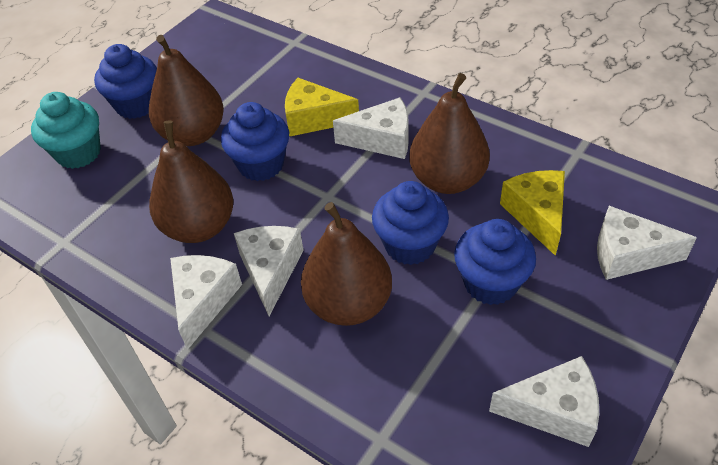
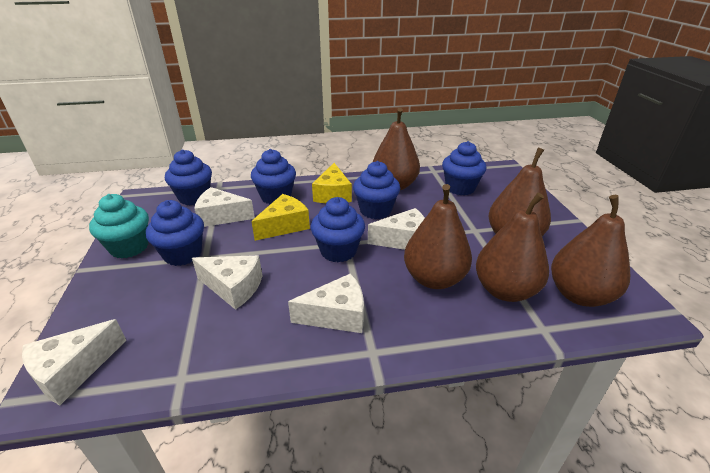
blue cupcake: [94,44,157,119] [221,102,289,181] [372,181,449,265] [454,219,536,305] = 4 -> [146,200,204,266] [165,149,212,206] [251,149,296,204] [311,197,365,262] [353,161,400,219] [442,141,486,195] = 6
brown pear: [149,35,224,146] [149,121,234,243] [301,202,392,326] [409,73,490,194] = 4 -> [373,108,420,190] [404,184,472,289] [476,193,549,302] [489,147,551,236] [551,195,630,307] = 5

